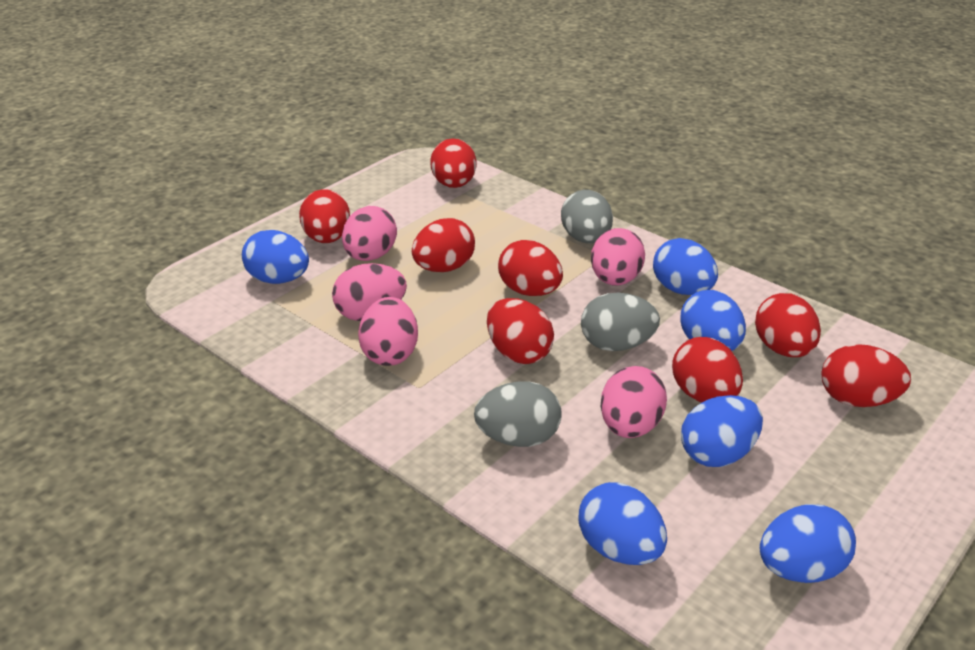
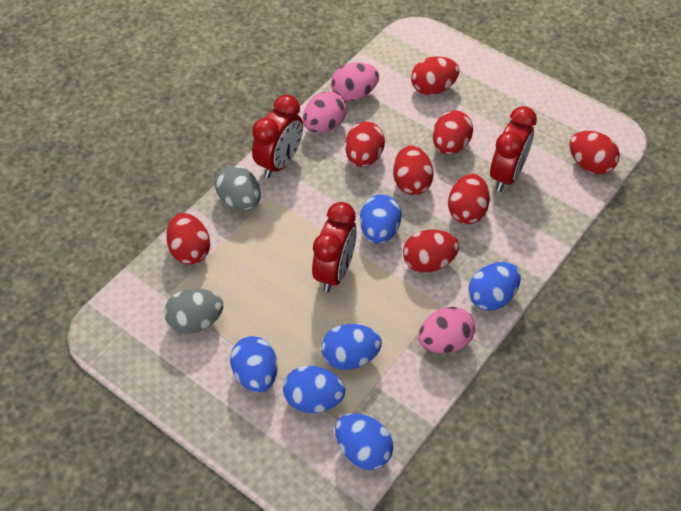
grey egg: [474,381,562,447] [561,190,613,243] [581,293,660,351] = 3 -> [164,288,223,334] [215,165,261,210] = 2
pink egg: [332,263,407,321] [342,206,397,261] [358,297,418,366] [591,228,645,286] [601,366,667,438] = 5 -> [303,91,347,133] [331,62,379,101] [418,307,475,353] = 3
red clock: none = 0 -> [252,94,303,178] [312,202,357,292] [490,106,537,192] = 3

